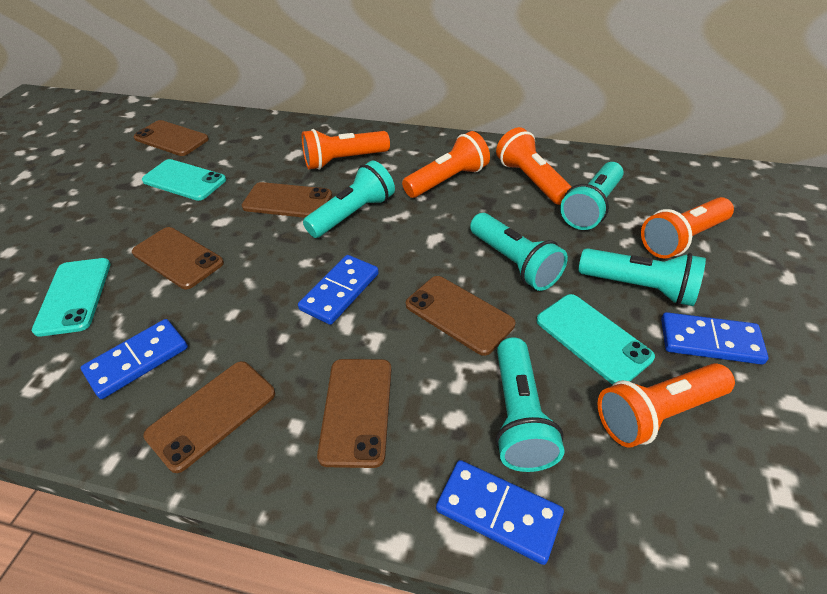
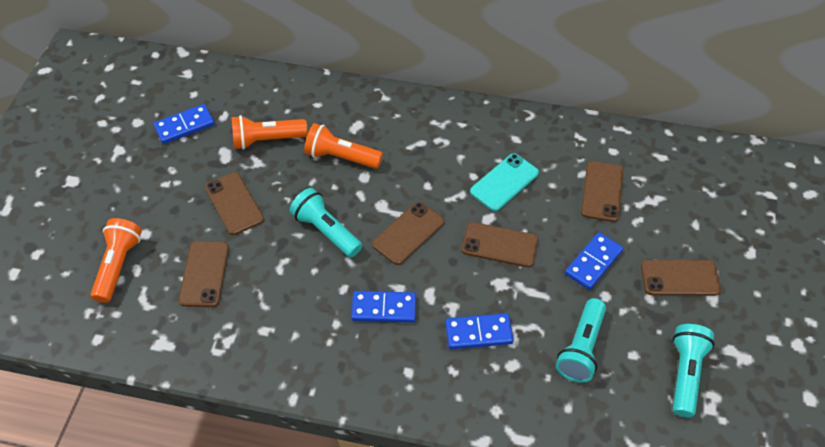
orange flashlight: [302,129,390,170] [402,131,490,198] [496,127,572,205] [597,363,735,448] [641,197,734,258] = 5 -> [91,218,142,303] [231,115,308,150] [304,123,383,169] = 3
turquoise flashlight: [303,160,395,238] [470,213,568,291] [495,337,565,472] [560,162,624,230] [578,248,706,306] = 5 -> [290,188,362,258] [556,298,606,383] [673,324,715,417] = 3
turquoise phone: [32,258,111,337] [142,159,226,201] [537,294,655,385] = 3 -> [470,153,539,211] = 1

